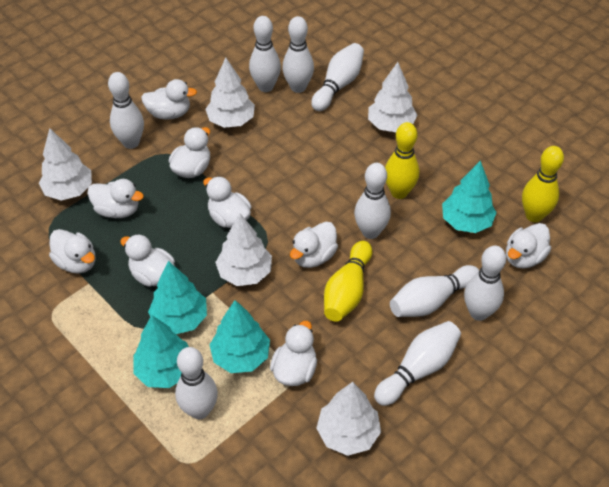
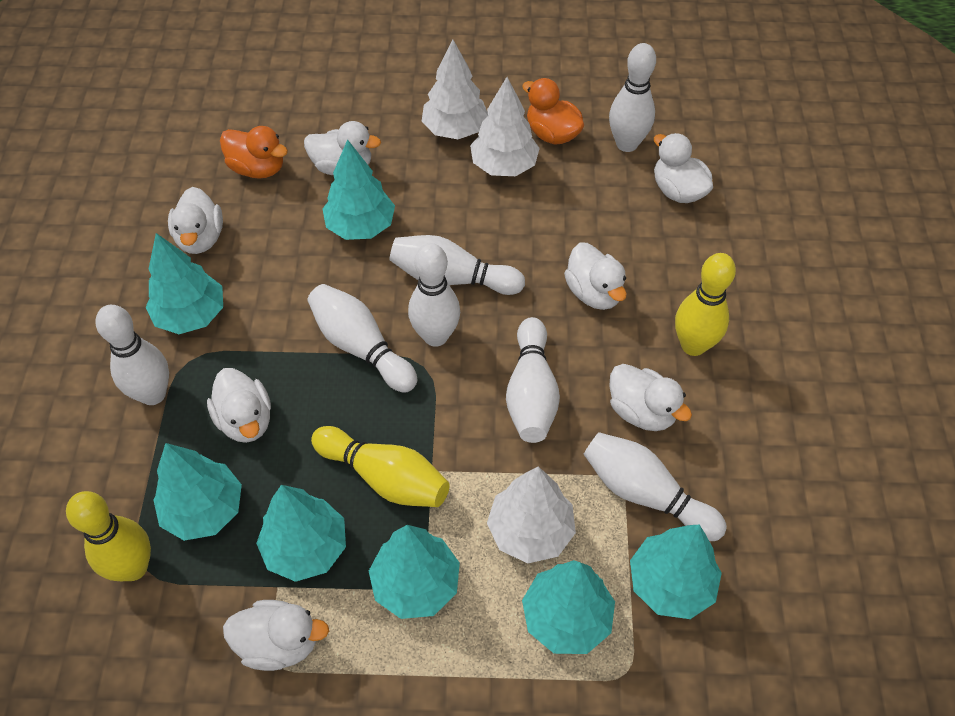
orange duck: none = 0 -> [220,126,288,179] [522,78,584,145] = 2
turquoise tree: [133,315,189,388] [148,261,207,334] [210,300,270,373] [442,160,497,233] = 4 -> [146,233,223,334] [153,443,242,541] [256,485,346,582] [323,139,395,240] [369,525,460,619] [522,560,615,654] [630,525,722,619] = 7
white bowling pin: [108,72,144,149] [175,347,218,419] [249,16,281,92] [282,16,314,93] [311,43,364,111] [354,163,391,239] [374,321,461,406] [390,265,479,317] [464,246,506,321] = 9 -> [95,305,169,405] [307,284,417,393] [390,235,525,295] [408,243,460,347] [506,317,560,443] [584,432,727,541] [609,43,656,152] = 7
white duck: [49,229,96,274] [87,179,144,218] [120,234,175,287] [141,79,197,120] [169,127,210,178] [203,176,251,228] [270,321,317,386] [290,222,338,268] [506,223,551,269] = 9 -> [168,187,223,254] [207,368,271,443] [223,600,329,671] [304,121,381,175] [564,243,627,310] [609,364,692,431] [654,133,713,203] = 7
white tree: [39,128,92,201] [205,58,255,128] [215,213,272,286] [316,382,381,456] [368,62,418,132] = 5 -> [422,40,488,139] [470,77,540,176] [487,466,576,563] = 3

